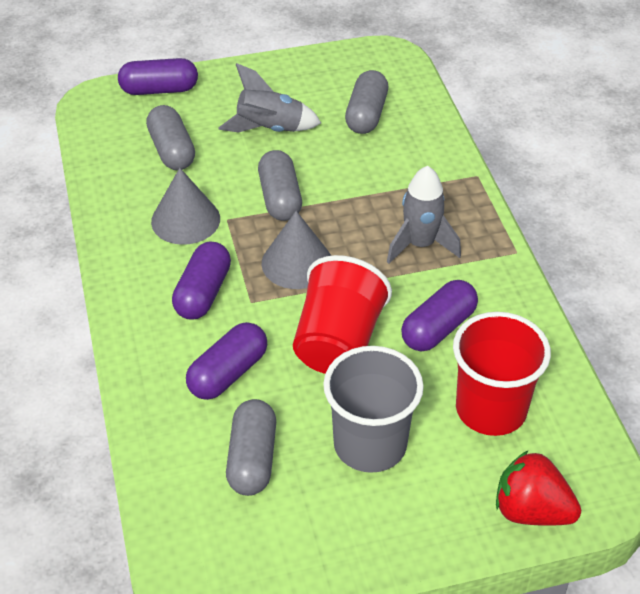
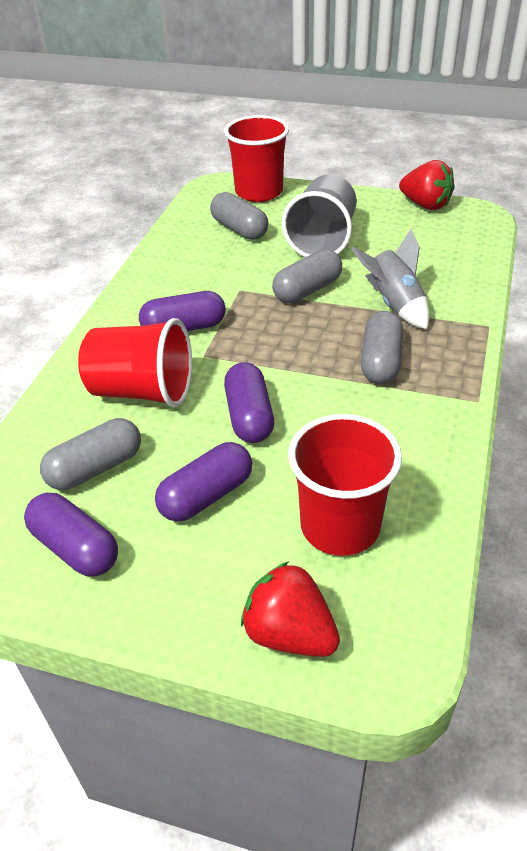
grey cone: [151,168,220,245] [261,211,331,289] = 2 -> none = 0
grey rocket: [218,63,321,133] [387,166,461,264] = 2 -> [352,229,430,329] = 1
red cup: [293,255,392,374] [453,312,551,436] = 2 -> [78,318,192,407] [224,115,289,202] [288,414,402,556] = 3
red strawberry: [496,450,581,526] = 1 -> [241,561,340,657] [399,160,455,210] = 2

